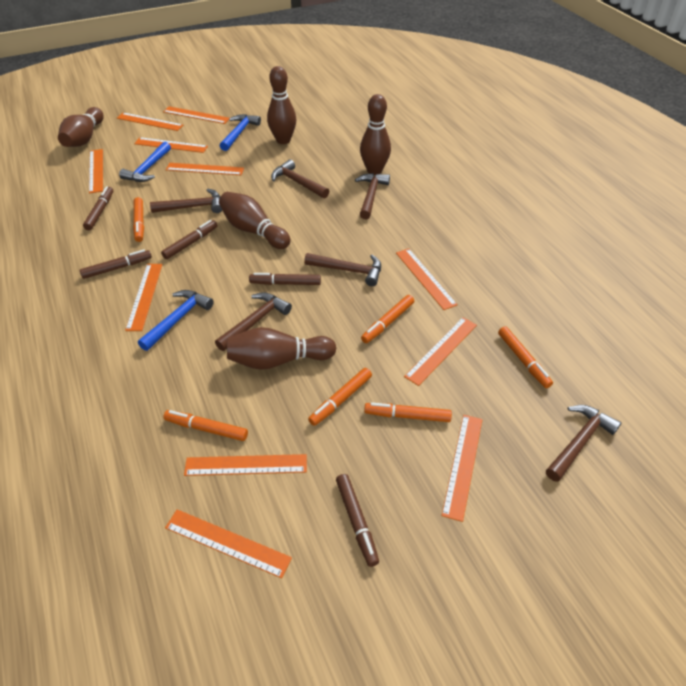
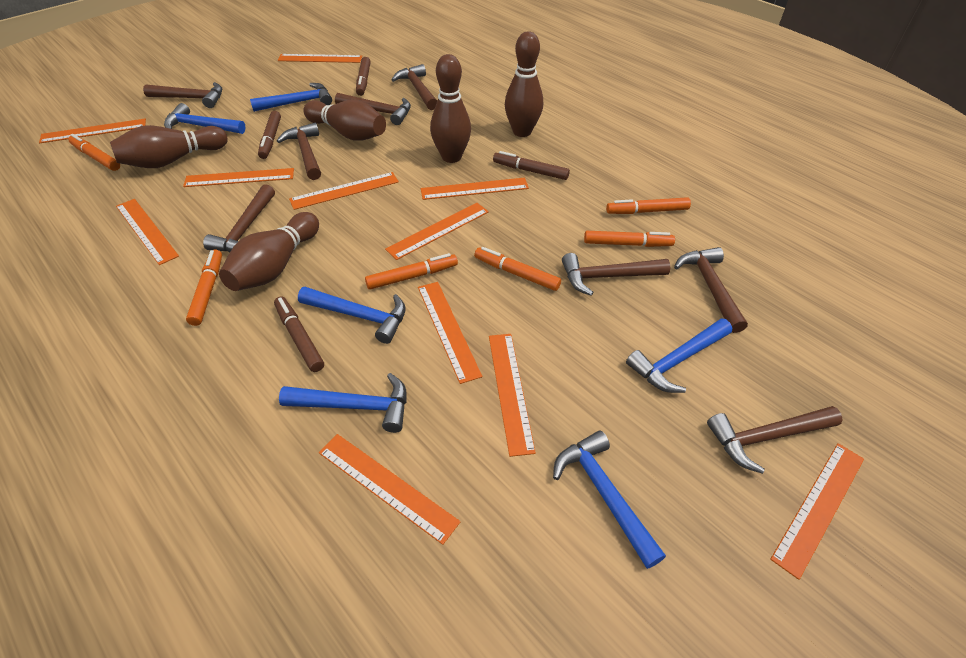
blue hammer: [119,142,171,182] [138,290,214,351] [220,114,261,151] = 3 -> [164,103,245,134] [250,83,332,112] [279,373,407,433] [298,287,405,344] [553,430,666,569] [626,318,732,393] = 6
brown hammer: [150,189,222,213] [215,292,292,351] [271,159,329,198] [304,253,381,286] [355,173,390,220] [546,405,621,482] = 6 -> [143,82,222,108] [203,184,275,252] [277,123,321,180] [335,93,411,125] [391,64,437,110] [562,253,671,296] [674,247,748,333] [707,406,843,474] = 8
brown marker: [80,249,152,279] [83,187,113,230] [161,220,218,259] [249,273,321,285] [336,474,379,567] = 5 -> [258,111,281,159] [274,296,324,372] [356,57,371,96] [493,151,570,180] = 4

